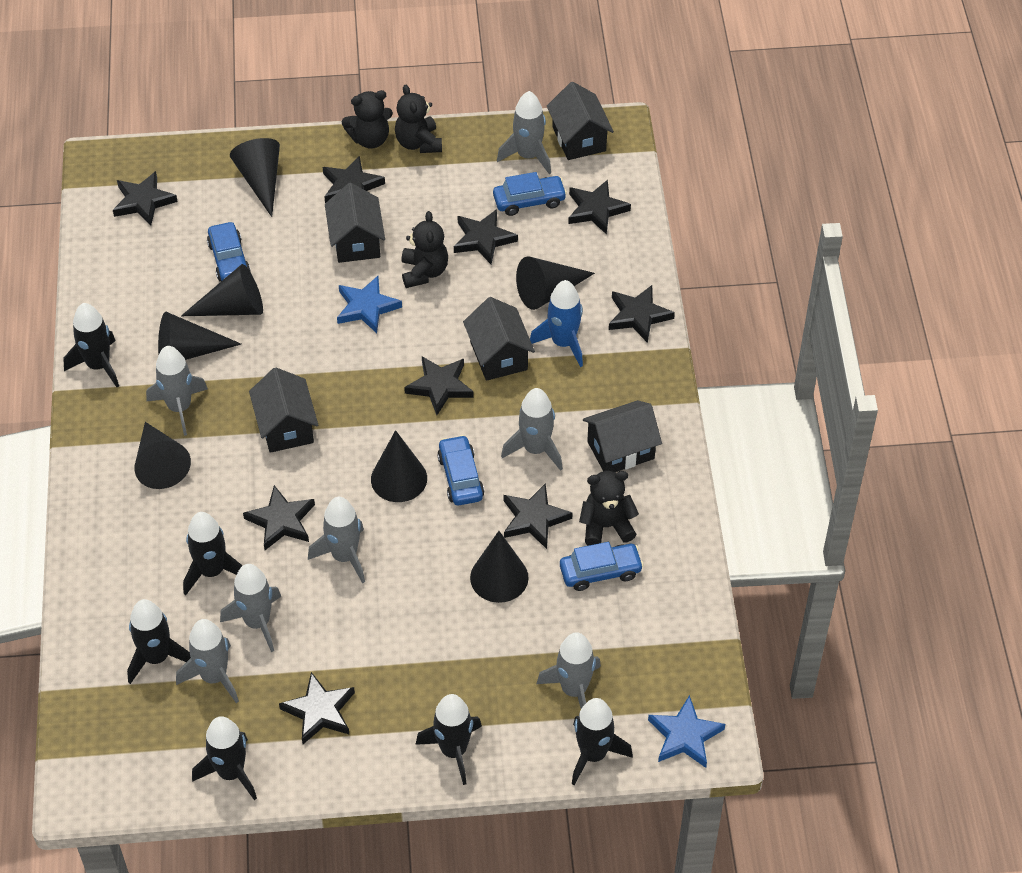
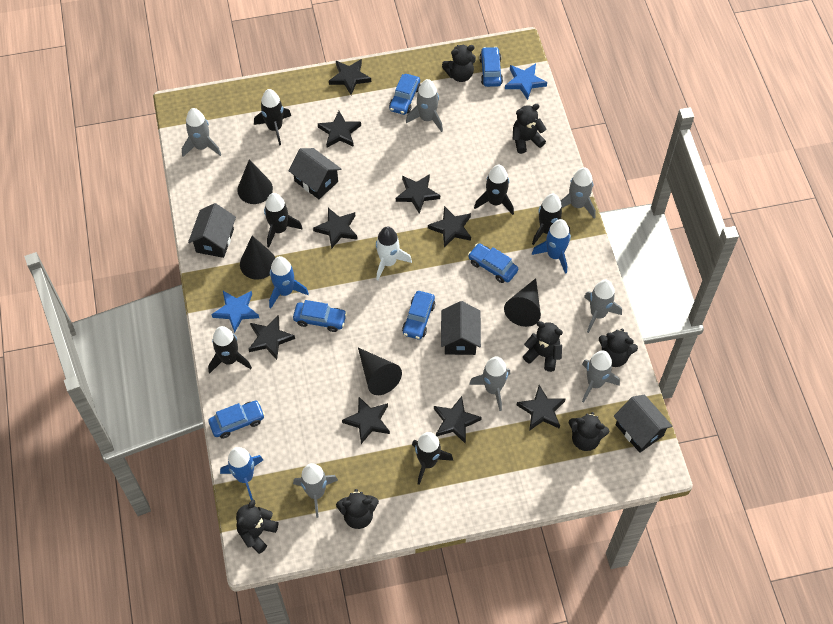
black cone: [135,422,191,489] [158,312,241,360] [181,264,263,316] [230,138,280,217] [371,430,427,502] [470,531,529,603] [516,256,595,310] = 7 -> [237,159,273,204] [240,236,275,279] [358,348,402,395] [504,278,541,327] = 4
black house: [249,368,318,453] [325,183,385,263] [463,297,535,381] [547,82,614,160] [583,400,662,472] = 5 -> [188,203,236,258] [288,148,341,199] [441,301,481,355] [614,394,672,453] = 4
black teddy bear: [342,90,393,149] [395,85,442,153] [401,211,448,288] [579,471,639,546] = 4 -> [236,500,278,554] [336,489,379,529] [442,45,476,82] [513,104,546,154] [523,321,563,372] [569,412,609,451] [598,329,638,367] = 7
blue car: [207,222,251,282] [437,435,484,505] [493,172,567,216] [560,542,644,591] = 4 -> [208,401,265,439] [293,300,347,332] [389,74,420,115] [402,291,435,339] [468,243,518,283] [479,47,503,87] = 6
blue rocket: [530,280,583,367] = 1 -> [220,447,263,500] [269,256,309,308] [532,219,571,274] = 3
white rocket: none = 0 -> [376,226,412,280] = 1

